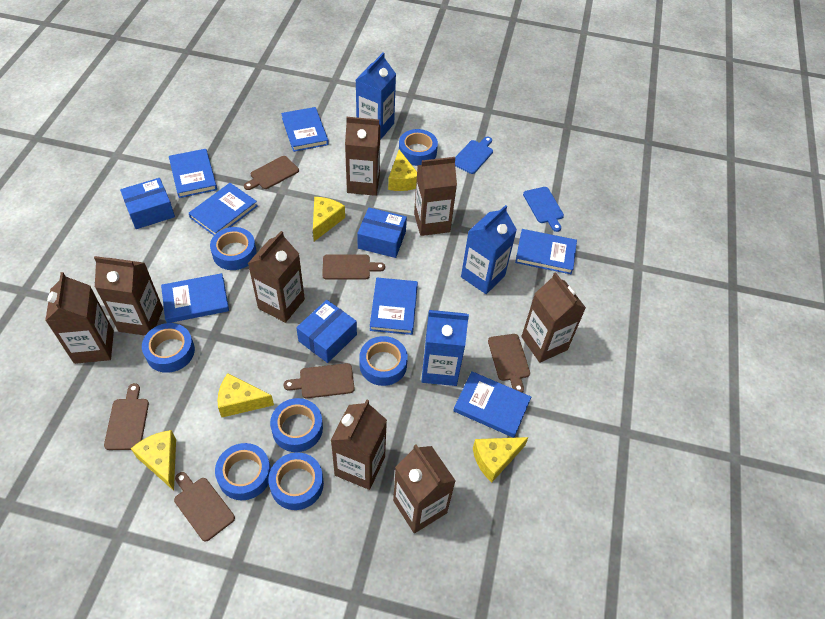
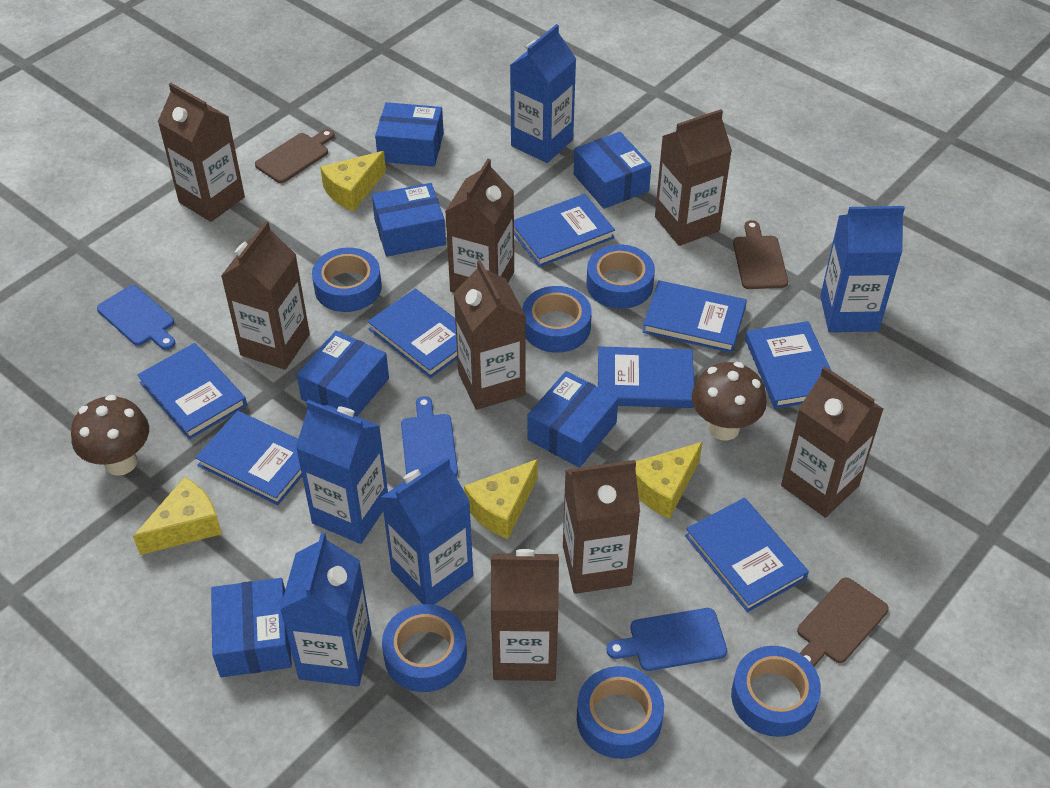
blue book: [161,273,229,323] [169,149,217,198] [189,183,257,235] [281,107,329,152] [370,278,418,335] [453,371,531,438] [515,229,577,274] = 7 -> [137,343,247,440] [195,411,302,505] [368,289,457,378] [514,194,615,267] [598,346,694,408] [643,280,747,353] [685,498,809,612] [745,321,831,409] = 8
blue box: [120,178,175,229] [296,300,357,363] [357,207,407,258] = 3 -> [211,578,292,677] [297,331,389,416] [372,183,446,257] [375,102,444,167] [527,371,619,468] [574,132,651,209] = 6
blue carton: [356,52,396,140] [421,310,469,386] [461,205,517,294] = 3 -> [280,532,372,687] [296,400,388,544] [381,457,473,605] [510,24,576,163] [820,206,905,332] = 5
blue cutting board: [455,136,493,174] [523,187,564,232] = 2 -> [97,285,175,350] [401,396,458,476] [607,608,727,671] = 3
blue tape: [142,323,195,373] [210,227,257,270] [215,443,271,500] [268,452,324,510] [270,398,323,452] [359,336,408,386] [399,129,438,166] = 7 -> [312,248,382,312] [382,604,467,692] [522,286,592,353] [577,666,664,759] [587,244,655,309] [731,646,821,737] = 6
brown cutting board: [104,383,149,450] [174,472,235,541] [244,156,299,190] [284,363,355,398] [322,254,385,280] [488,334,530,393] = 6 -> [255,129,334,183] [733,220,788,289] [797,577,889,667] = 3
brown mushroom: none = 0 -> [71,395,149,476] [691,362,767,440] = 2
yellow cheese: [131,430,176,491] [218,373,274,417] [313,197,345,241] [388,150,417,191] [473,437,529,482] = 5 -> [133,477,222,555] [320,151,386,211] [464,459,538,539] [635,442,703,519] = 4

